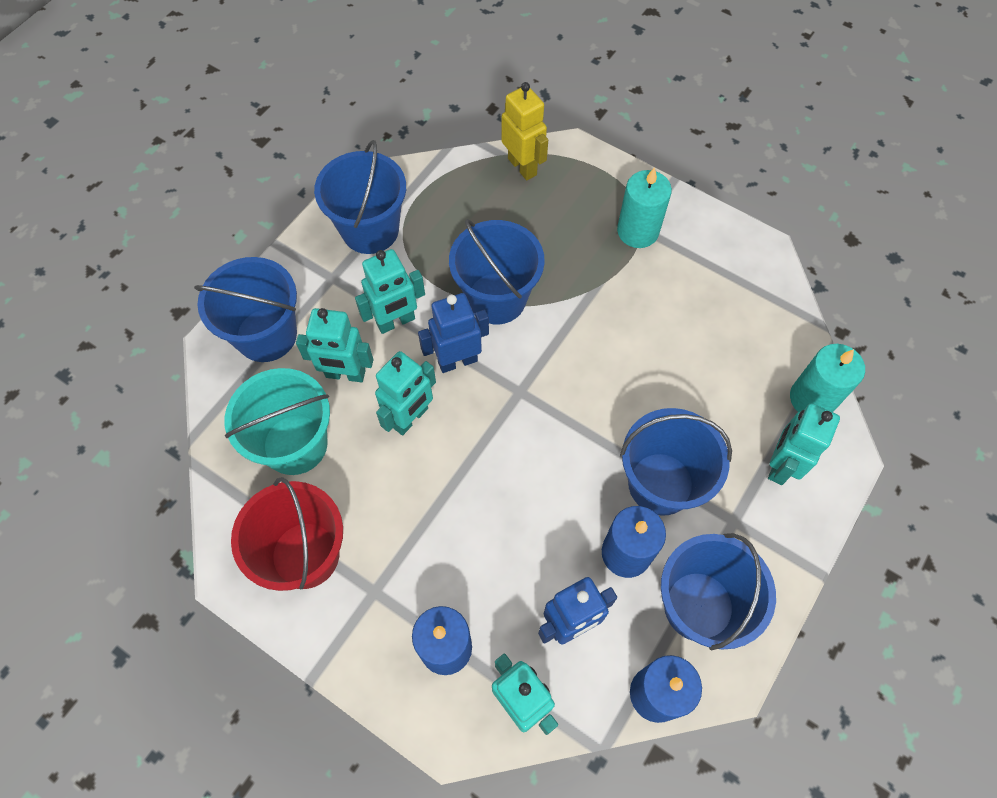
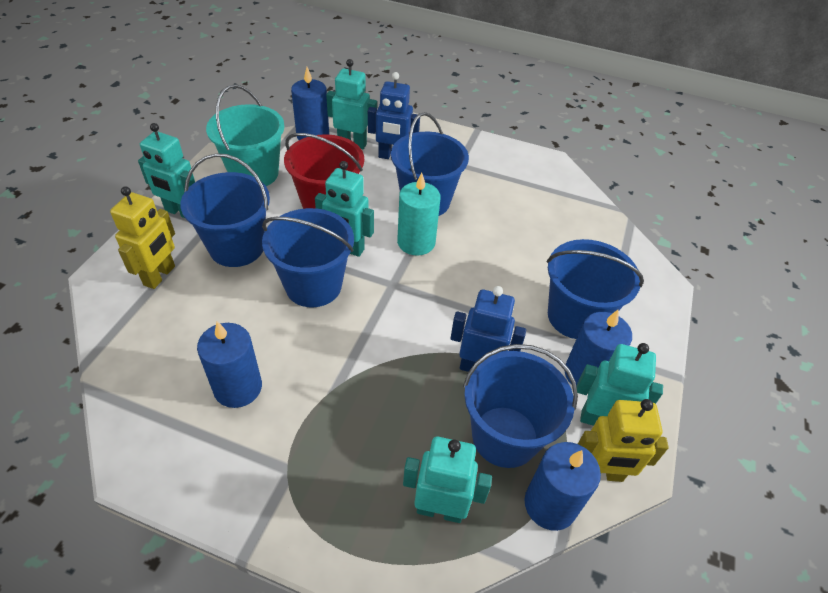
blue candle: [412,606,472,675] [602,506,666,578] [630,655,702,723] = 3 -> [197,321,262,408] [291,67,329,140] [524,442,601,531] [564,310,632,387] = 4
turquoise candle: [617,167,672,248] [790,344,865,412] = 2 -> [397,173,440,256] = 1
yellow robot: [501,82,548,180] = 1 -> [110,186,175,289] [578,399,669,482] = 2

